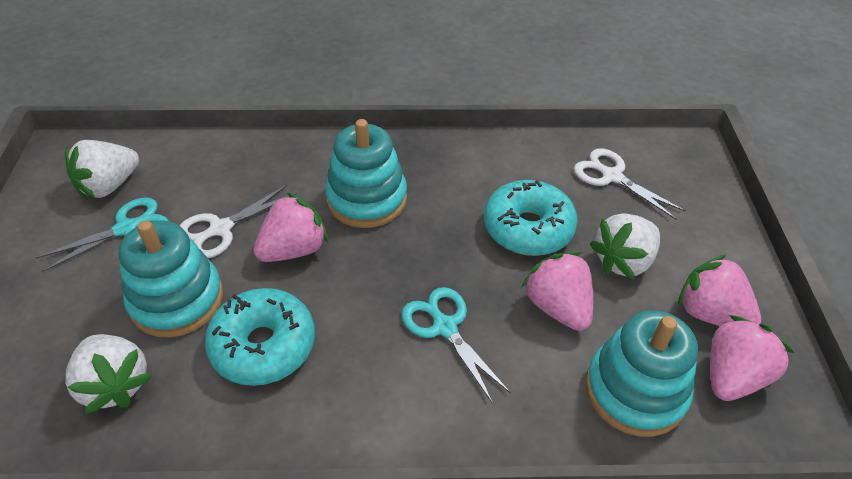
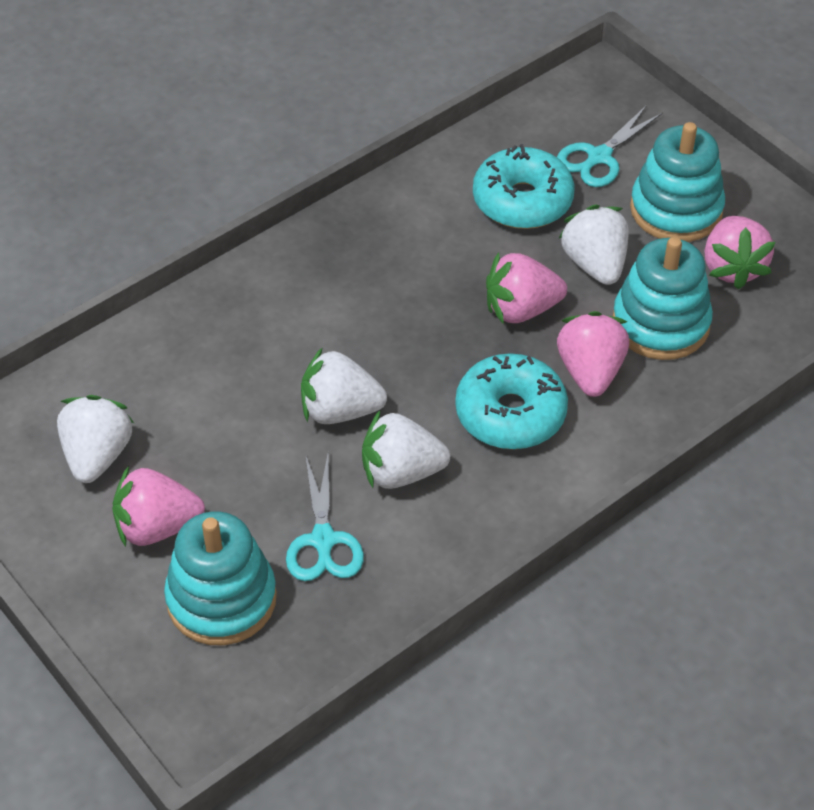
white scissors: [179,185,297,258] [574,148,686,220] = 2 -> none = 0
white strawberry: [65,140,139,199] [65,334,152,414] [590,213,660,279] = 3 -> [57,395,134,483] [301,347,387,424] [362,411,450,489] [558,205,629,285] = 4

